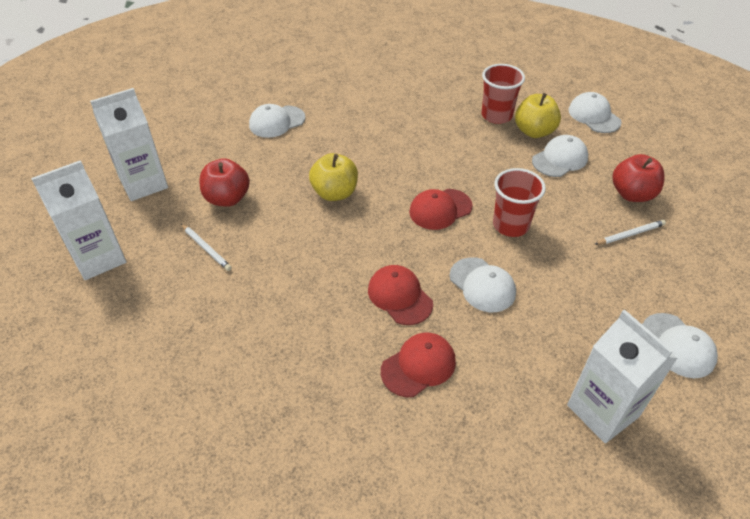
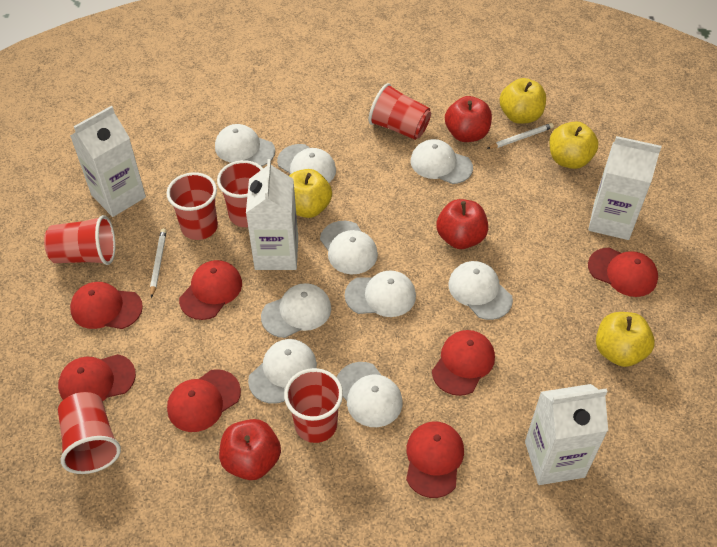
red apple: [199,158,250,207] [613,154,665,202] = 2 -> [219,419,281,480] [436,199,488,249] [445,96,492,142] = 3
red cap: [368,265,433,325] [381,333,456,397] [409,189,472,230] = 3 -> [58,354,136,401] [70,282,143,329] [167,369,241,432] [179,260,242,320] [406,421,464,498] [432,330,495,396] [588,248,658,297] = 7
red cup: [482,64,525,124] [493,168,546,237] = 2 -> [44,215,115,265] [58,392,121,474] [167,172,218,240] [217,160,263,227] [284,368,343,443] [369,83,431,140] = 6
white cap: [249,104,305,138] [450,257,516,312] [532,135,588,177] [569,92,622,133] [642,313,718,378] = 5 -> [215,124,275,167] [248,339,317,404] [261,283,331,338] [277,144,336,183] [320,221,378,274] [337,362,403,427] [345,270,416,317] [410,139,473,184] [448,261,513,320] = 9
white carton: [31,160,127,280] [90,88,168,201] [567,310,678,443] = 3 -> [70,106,146,217] [246,159,298,270] [525,384,608,485] [588,136,662,240] = 4
yellow apple: [309,153,358,201] [515,93,561,138] = 2 -> [289,169,332,218] [500,78,546,124] [549,121,599,169] [596,312,655,367] = 4

